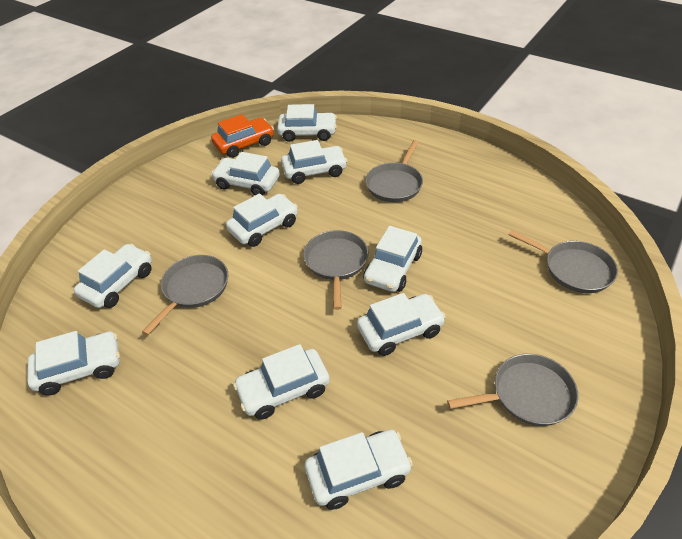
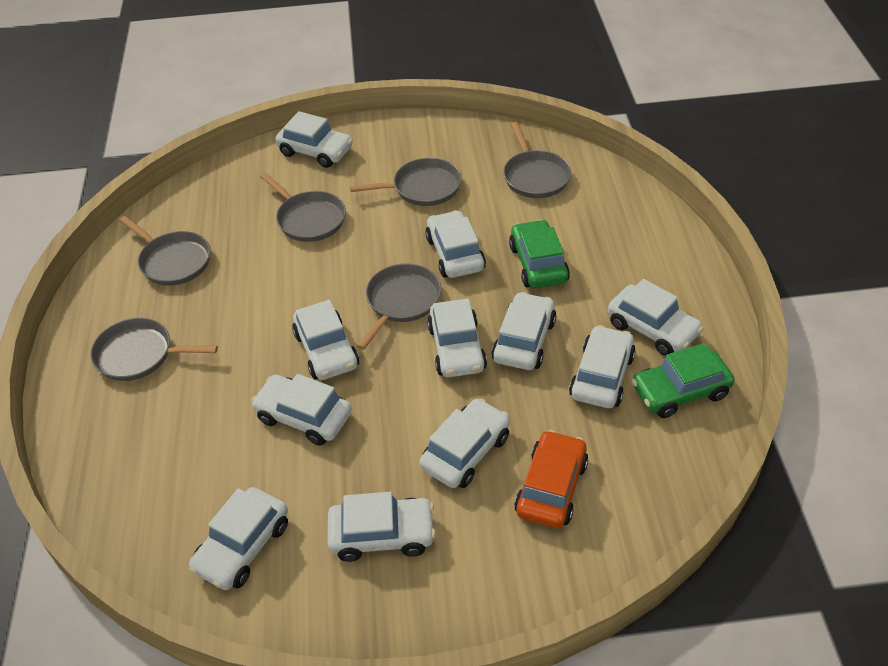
green car: none = 0 -> [509,219,570,288] [632,343,735,418] = 2
grey pan: [142,255,228,335] [304,230,368,310] [366,140,423,202] [447,354,579,426] [509,230,618,293] = 5 -> [90,318,218,381] [119,216,211,286] [260,173,346,242] [350,158,462,206] [357,264,441,350] [503,122,571,198] = 6
white car: [27,331,120,395] [74,244,152,308] [211,152,280,196] [226,194,298,247] [233,344,330,420] [277,104,337,142] [281,140,348,184] [305,430,413,510] [357,293,446,356] [363,226,422,292] = 10 -> [189,487,288,590] [251,374,352,446] [275,111,353,168] [292,300,359,380] [327,492,436,562] [419,398,510,488] [425,210,486,278] [427,299,487,377] [492,292,556,370] [569,325,636,408] [608,279,704,356] = 11

